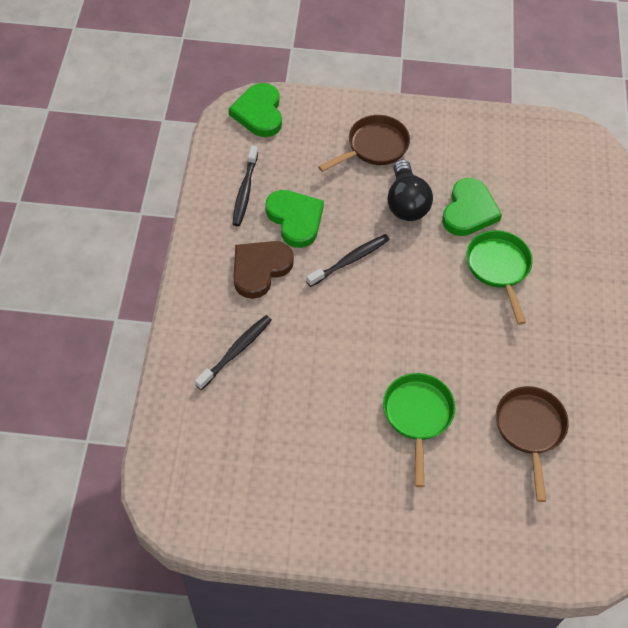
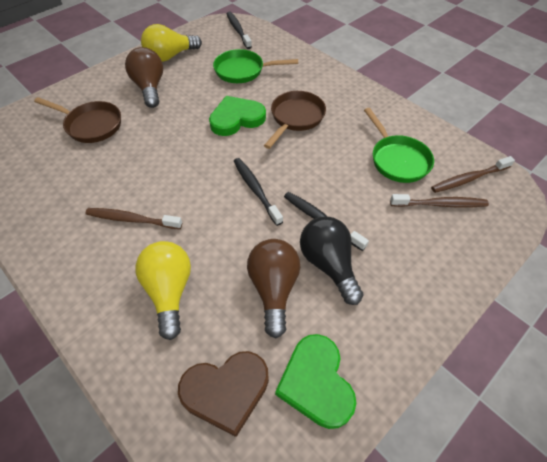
brown light bulb: none = 0 -> [125,47,163,108] [247,239,300,338] = 2
brown toothbrush: none = 0 -> [85,208,182,229] [390,194,489,208] [431,156,515,193] = 3
green heart: [229,83,282,137] [265,190,324,248] [442,178,502,236] = 3 -> [209,96,266,136] [275,334,356,429] = 2
yellow light bulb: none = 0 -> [135,241,191,340] [141,24,202,62] = 2

